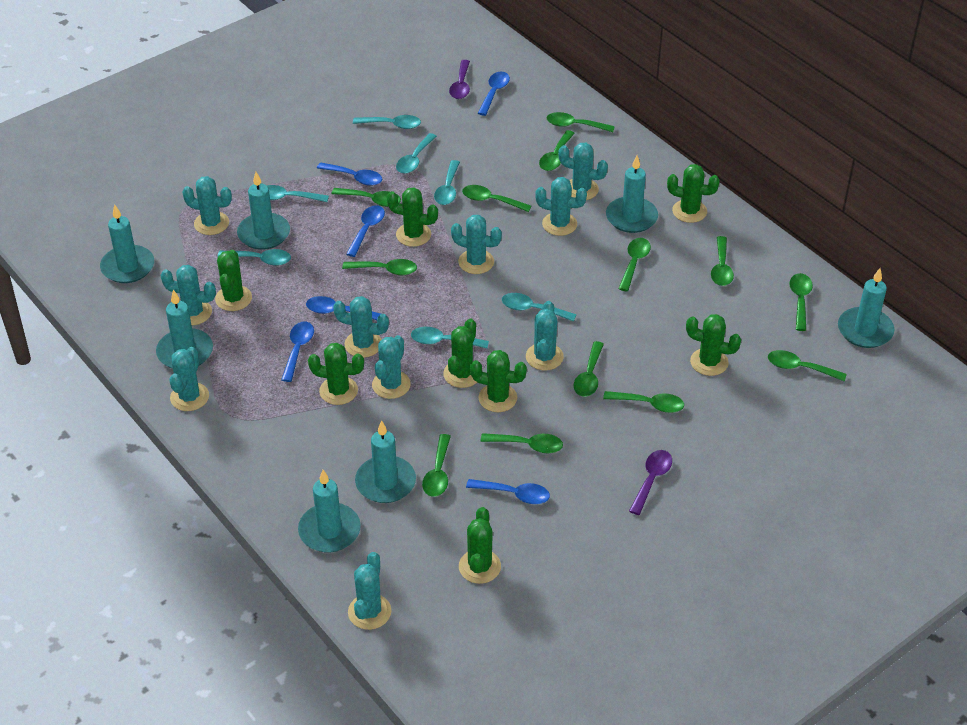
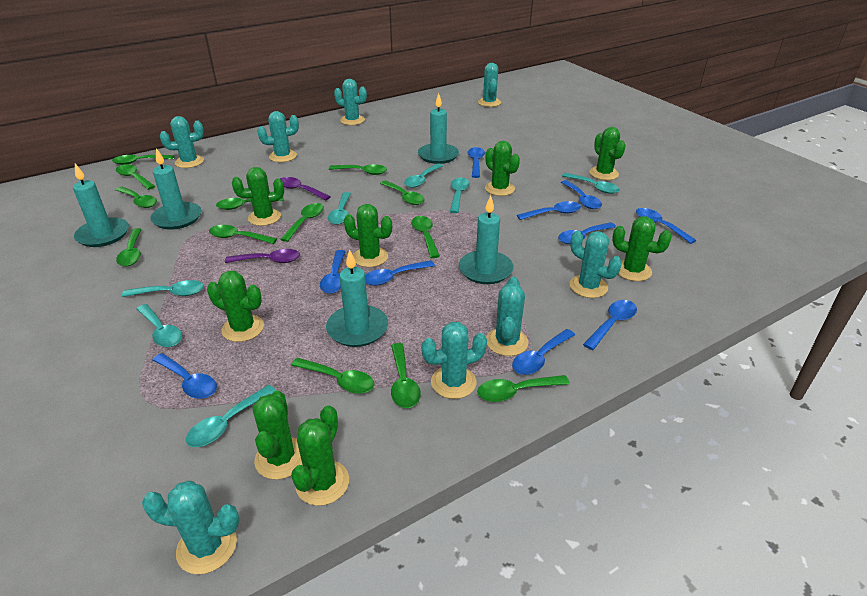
blue spoon: [281,322,314,382] [306,296,381,320] [317,162,382,186] [346,205,385,257] [466,479,550,504] [478,72,510,116] = 6 -> [153,353,217,399] [320,250,346,294] [365,260,435,286] [468,147,485,178] [512,329,575,375] [517,201,581,220] [558,222,616,244] [561,180,602,209] [583,300,637,350] [636,208,696,244] = 10
turquoise cactus: [160,265,216,326] [169,347,209,411] [182,176,232,235] [333,296,389,358] [348,552,391,630] [372,335,411,399] [451,215,502,274] [526,301,564,370] [535,177,587,236] [558,143,608,200] = 10 -> [142,481,240,574] [160,116,204,168] [257,111,299,162] [334,79,367,125] [421,322,487,399] [478,63,501,107] [486,277,529,356] [570,231,622,298] = 8
turquoise candle: [100,204,154,283] [156,290,213,369] [237,172,290,250] [298,470,361,552] [355,420,416,503] [606,156,658,233] [838,268,895,348] = 7 -> [73,164,129,247] [150,148,201,230] [326,249,388,347] [418,93,459,164] [459,195,514,284] = 5

